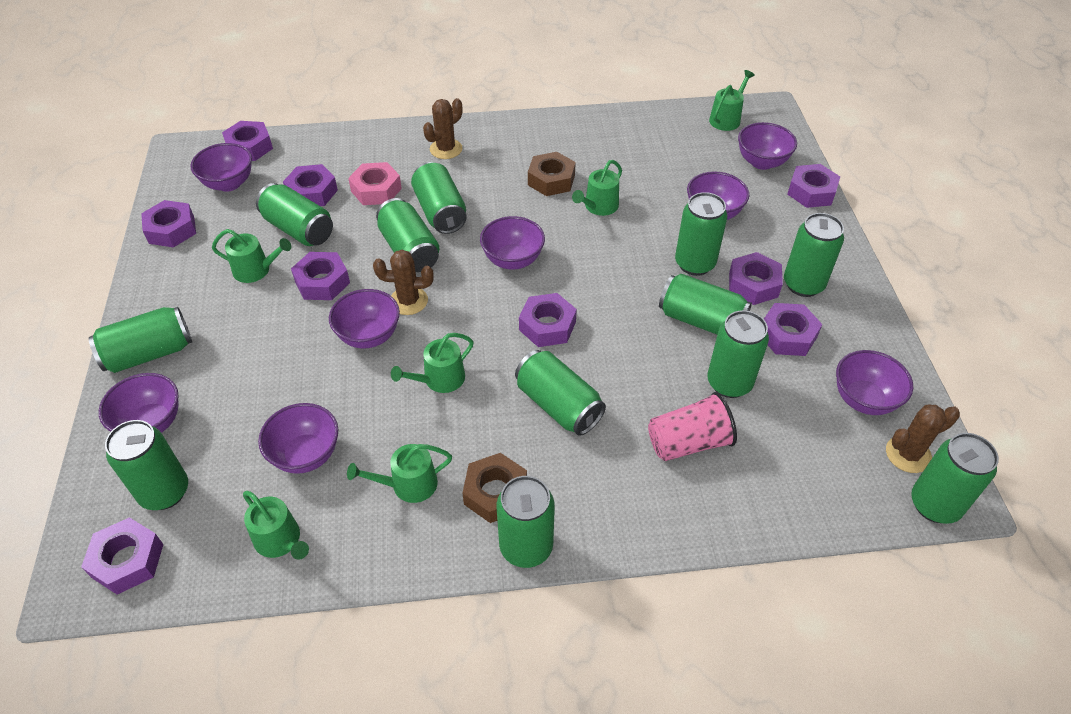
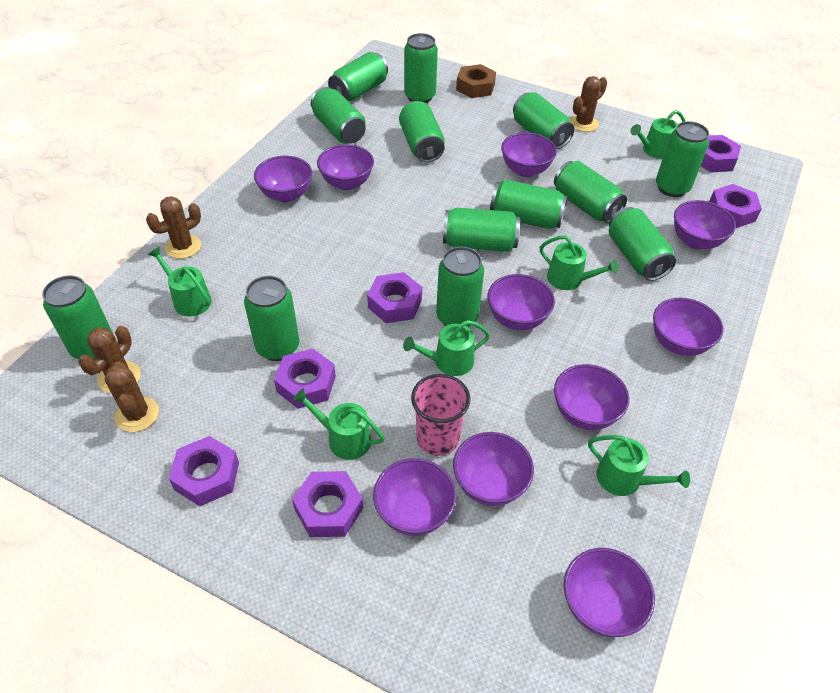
brown cactus: [373,250,434,315] [423,98,462,159] [886,405,960,473] = 3 -> [78,326,141,394] [104,362,159,432] [146,196,201,259] [570,76,607,132] = 4
brown nut: [462,453,527,523] [528,152,576,196] = 2 -> [456,64,496,98] = 1
green can: [89,307,192,373] [105,420,188,510] [256,183,333,246] [376,198,439,272] [411,162,467,234] [497,476,555,568] [515,350,606,436] [659,274,752,334] [675,192,727,276] [708,310,769,398] [784,213,844,297] [911,433,999,524] = 12 -> [42,275,113,359] [244,276,300,361] [311,87,366,144] [328,52,388,101] [399,101,445,162] [404,33,438,103] [436,247,484,327] [443,208,520,252] [490,179,568,229] [513,92,574,149] [554,161,627,223] [609,207,676,281] [656,121,709,197] = 13
pink nut: [348,162,402,205] = 1 -> none = 0
purple bowl: [99,373,179,433] [190,143,252,192] [258,403,338,474] [329,289,400,348] [480,216,545,270] [687,171,749,220] [738,122,797,170] [836,350,913,415] = 8 -> [254,156,312,202] [317,144,374,190] [373,458,457,536] [453,432,534,506] [488,274,555,330] [501,132,557,177] [554,364,629,430] [564,548,655,637] [653,298,723,356] [674,200,736,249] = 10
purple nut: [81,517,164,595] [141,200,196,247] [222,121,273,161] [283,164,338,206] [291,252,350,300] [519,293,577,347] [729,252,783,305] [764,303,822,356] [787,164,840,208] = 9 -> [169,436,239,506] [274,348,336,409] [292,471,363,537] [367,272,422,323] [701,135,741,172] [709,184,762,228] = 6

